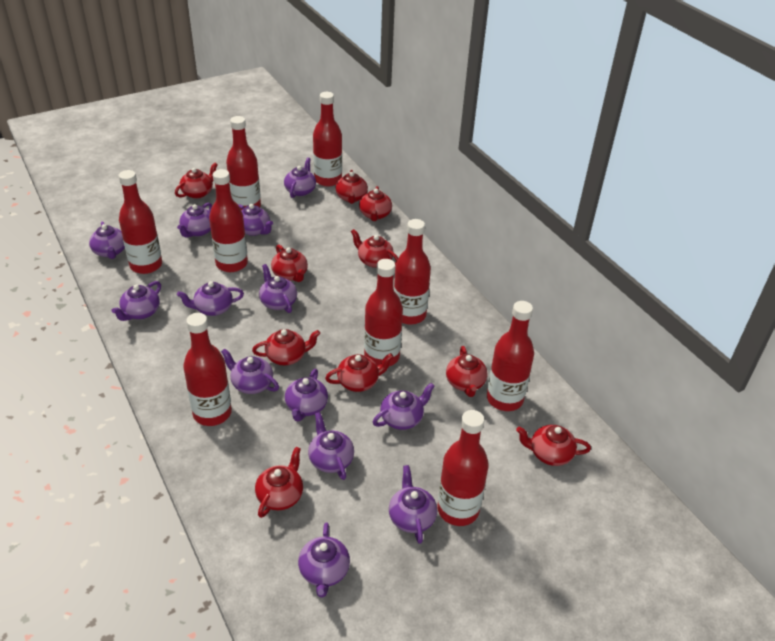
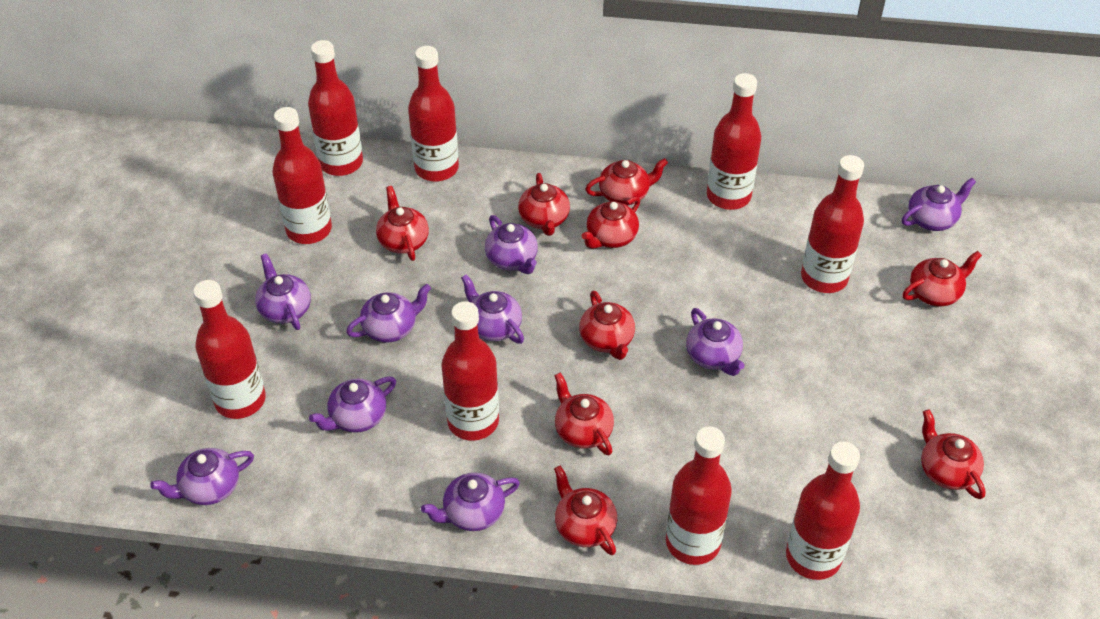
purple teapot: [89,222,125,259] [112,281,161,321] [177,203,212,237] [177,281,244,316] [221,348,279,394] [238,204,273,236] [259,264,297,313] [284,157,316,198] [285,369,328,421] [298,522,350,597] [308,412,354,480] [373,383,435,430] [389,465,437,544] = 13 -> [150,448,254,505] [255,253,311,330] [309,376,396,433] [346,284,431,343] [421,473,520,531] [461,274,524,344] [485,215,538,274] [686,308,745,376] [902,178,976,231] = 9
red teapot: [175,162,218,199] [252,329,320,365] [255,447,303,518] [271,245,308,282] [325,353,394,392] [335,170,368,204] [351,229,398,268] [359,186,392,221] [446,346,488,397] [516,425,591,466] = 10 -> [376,186,429,261] [518,173,570,236] [554,373,614,455] [554,466,617,555] [579,290,635,360] [582,196,640,249] [585,158,668,205] [902,251,982,307] [921,409,986,499] = 9

